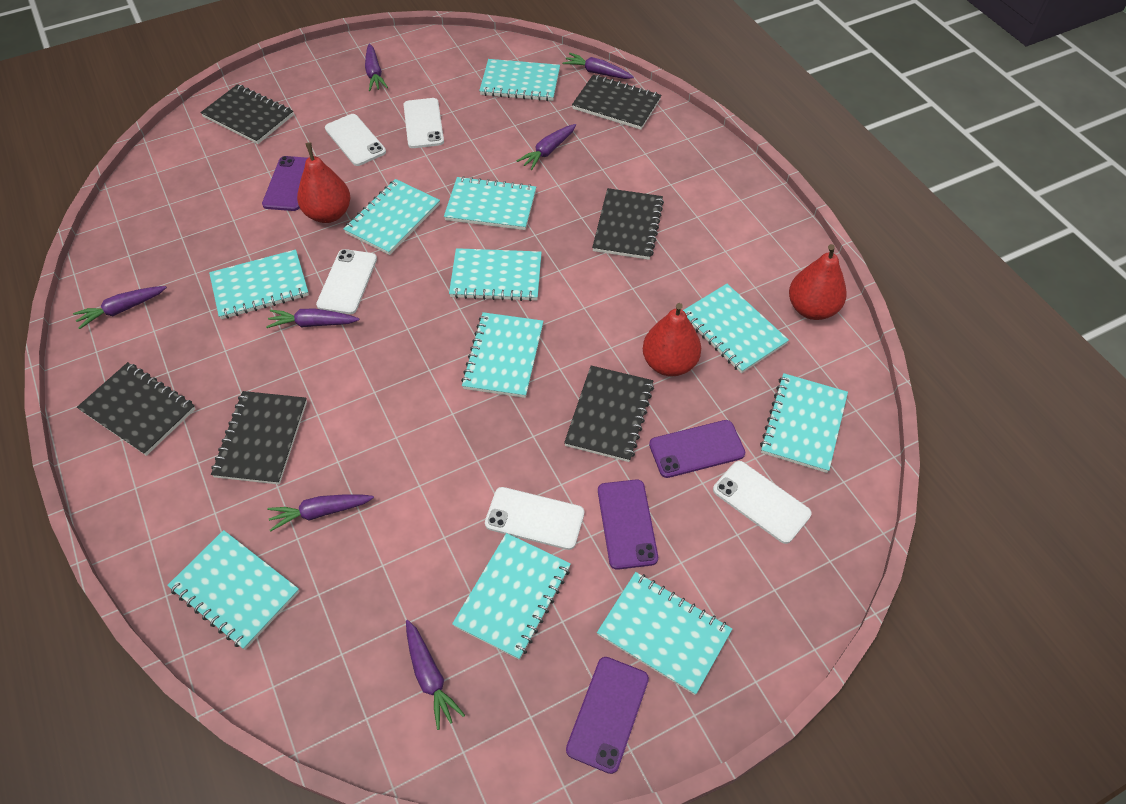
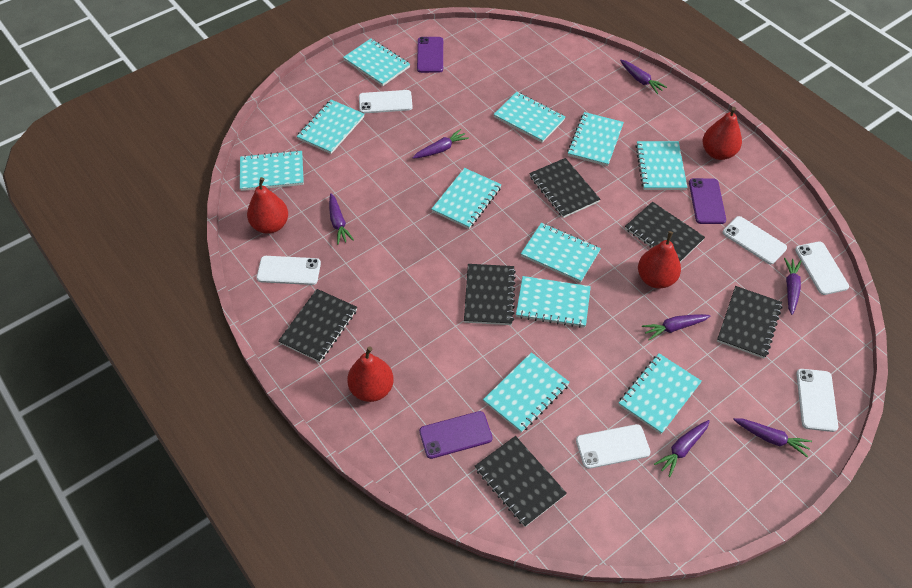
purple phone: [262,156,308,211] [566,657,649,774] [598,479,658,570] [649,420,746,478] = 4 -> [417,37,443,73] [419,411,493,459] [689,178,726,224] = 3
red pear: [297,142,350,223] [643,303,701,376] [789,244,847,320] = 3 -> [247,177,288,234] [347,346,394,402] [638,231,681,289] [703,107,742,160] = 4
white phone: [316,249,377,314] [325,114,386,166] [403,98,444,148] [485,487,584,550] [713,461,812,544] = 5 -> [257,256,321,285] [359,90,413,114] [576,424,651,469] [723,216,787,264] [795,241,849,295] [796,369,838,432] = 6

